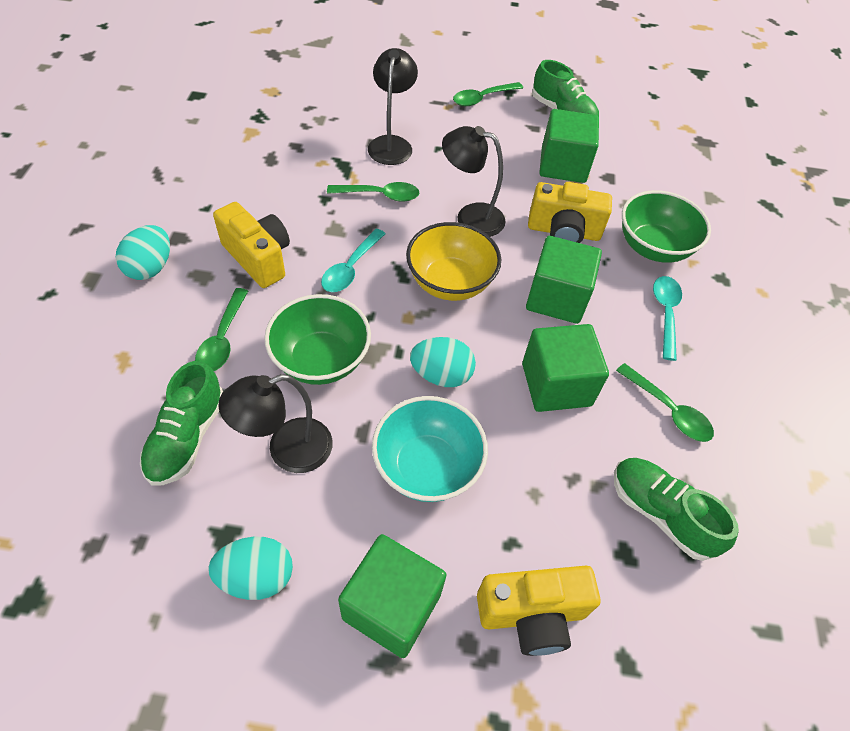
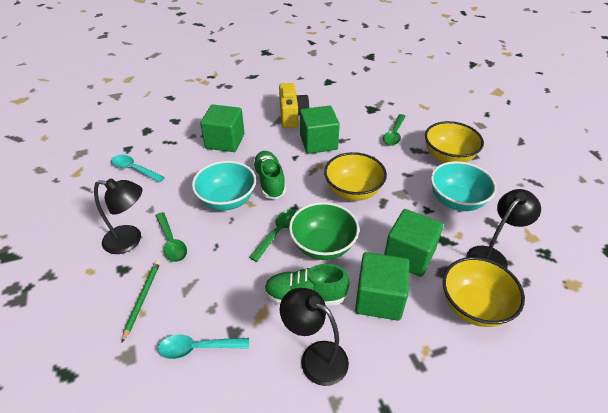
green bowl: [264,294,371,385] [622,190,711,263] = 2 -> [289,202,359,260] = 1
green pencil: none = 0 -> [122,260,160,342] = 1
green shoe: [140,361,223,485] [532,60,599,116] [614,458,739,561] = 3 -> [252,151,286,199] [264,264,350,305] = 2
green spoon: [195,288,248,371] [327,182,419,202] [453,82,523,106] [616,363,714,442] = 4 -> [155,212,187,262] [249,209,297,262] [383,114,406,146] = 3
turquoise bowl: [372,396,488,502] = 1 -> [192,161,256,211] [431,161,496,211] = 2
turquoise egg: [116,225,170,280] [208,537,293,600] [410,337,476,387] = 3 -> none = 0
yellow bowl: [406,222,501,301] = 1 -> [324,152,387,201] [425,121,484,163] [443,257,525,327] = 3
yellow camera: [213,202,290,288] [477,566,600,656] [528,182,612,243] = 3 -> [279,83,310,128] = 1

